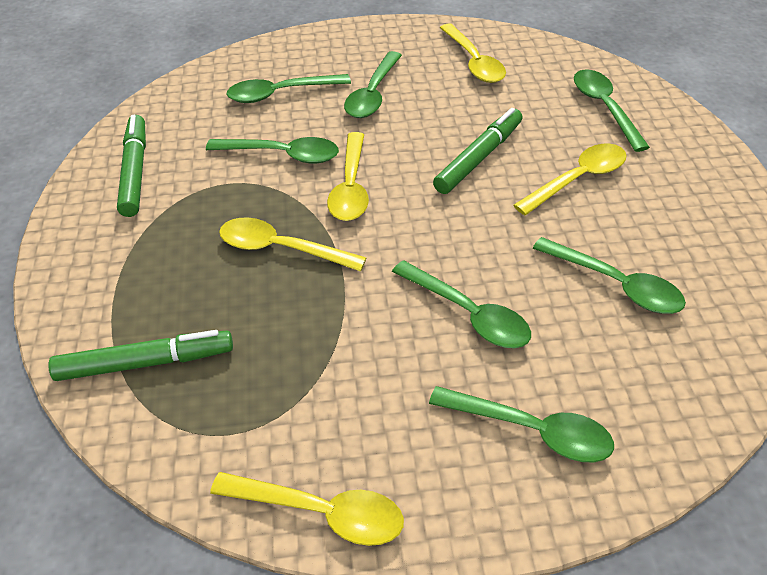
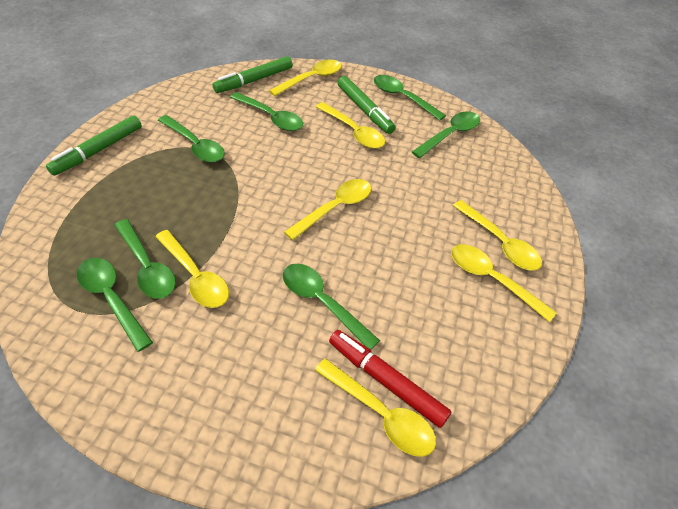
red marker: none = 0 -> [329,330,452,428] = 1
yellow spoon: [210,472,404,546] [219,217,366,271] [327,132,369,221] [440,24,506,83] [513,144,627,215] = 5 -> [155,230,229,308] [269,60,342,96] [284,179,372,240] [315,358,436,457] [316,102,385,149] [451,244,557,322] [453,200,542,271] = 7

